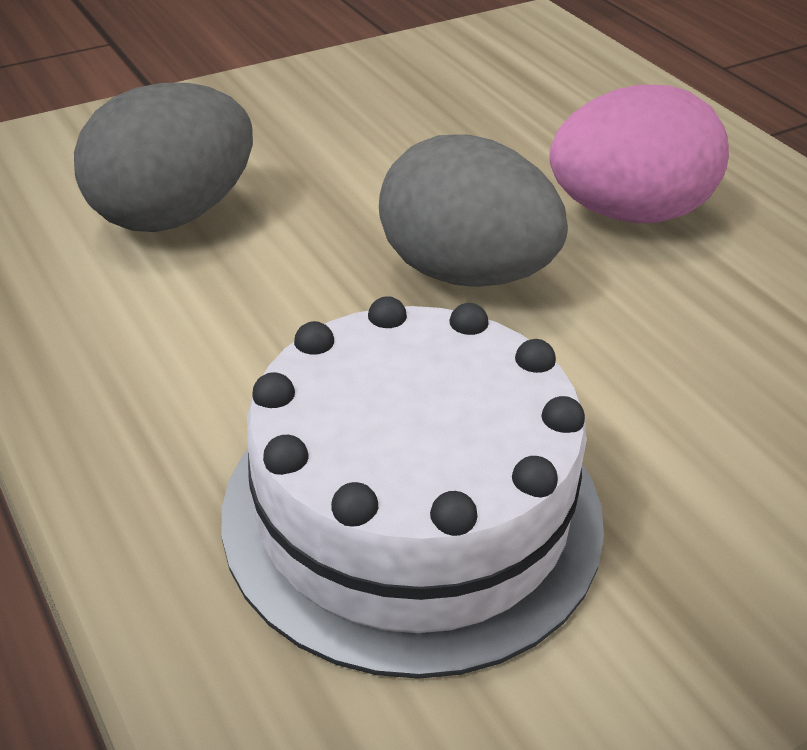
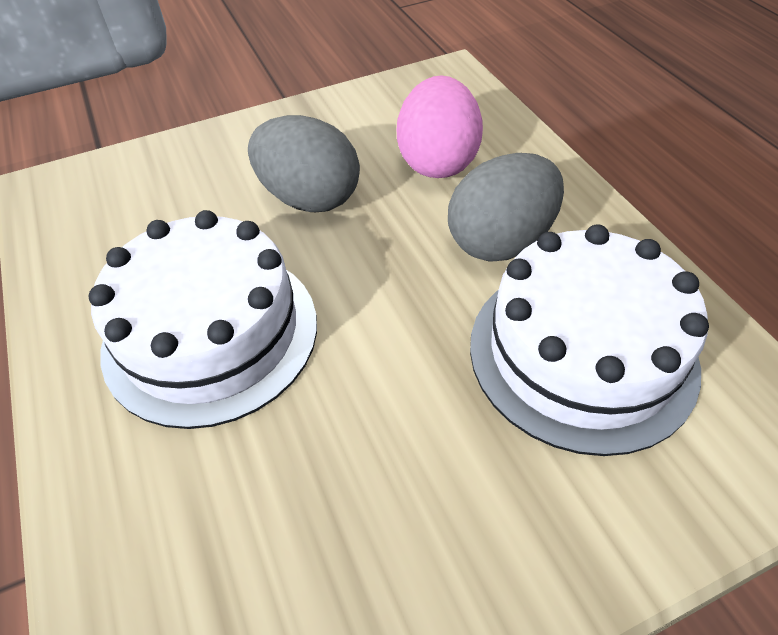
white cake: [222,296,604,679] = 1 -> [89,210,317,429] [470,225,709,456] = 2

